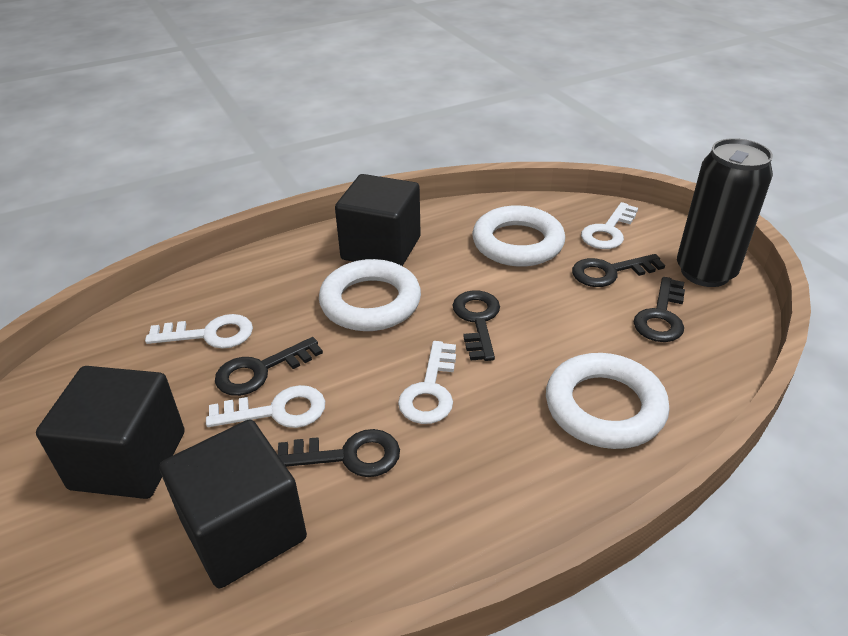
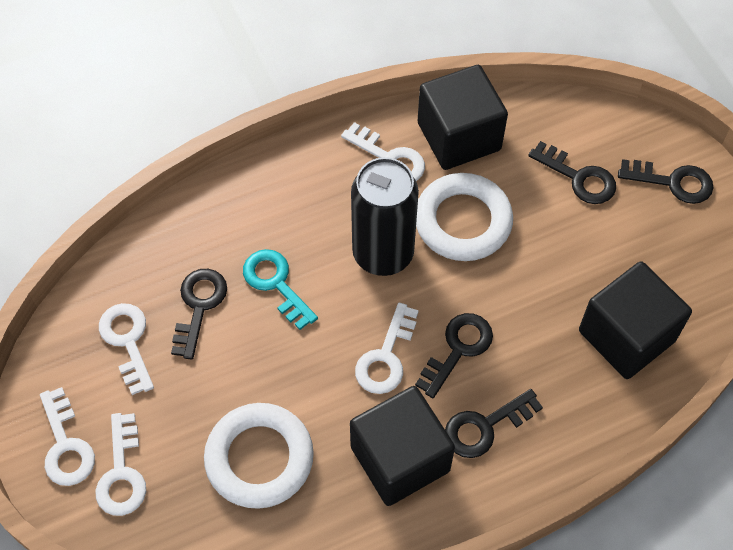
turquoise key: none = 0 -> [243,249,318,330] = 1
white key: [145,314,253,349] [206,385,325,428] [398,341,456,424] [581,202,638,249] = 4 -> [40,387,95,486] [95,413,146,516] [99,303,154,395] [341,122,425,181] [355,303,419,394] = 5
white ring: [319,259,421,331] [472,205,565,267] [546,353,669,449] = 3 -> [204,403,314,509] [416,173,513,261] = 2

